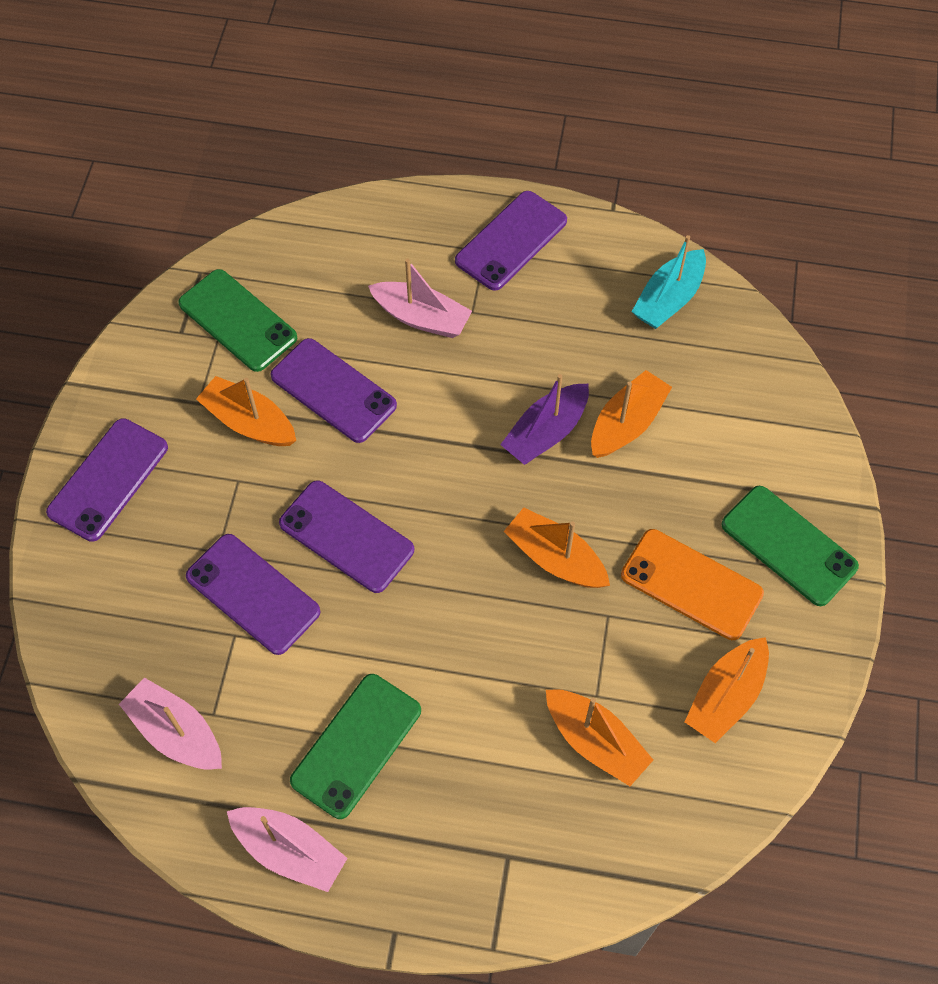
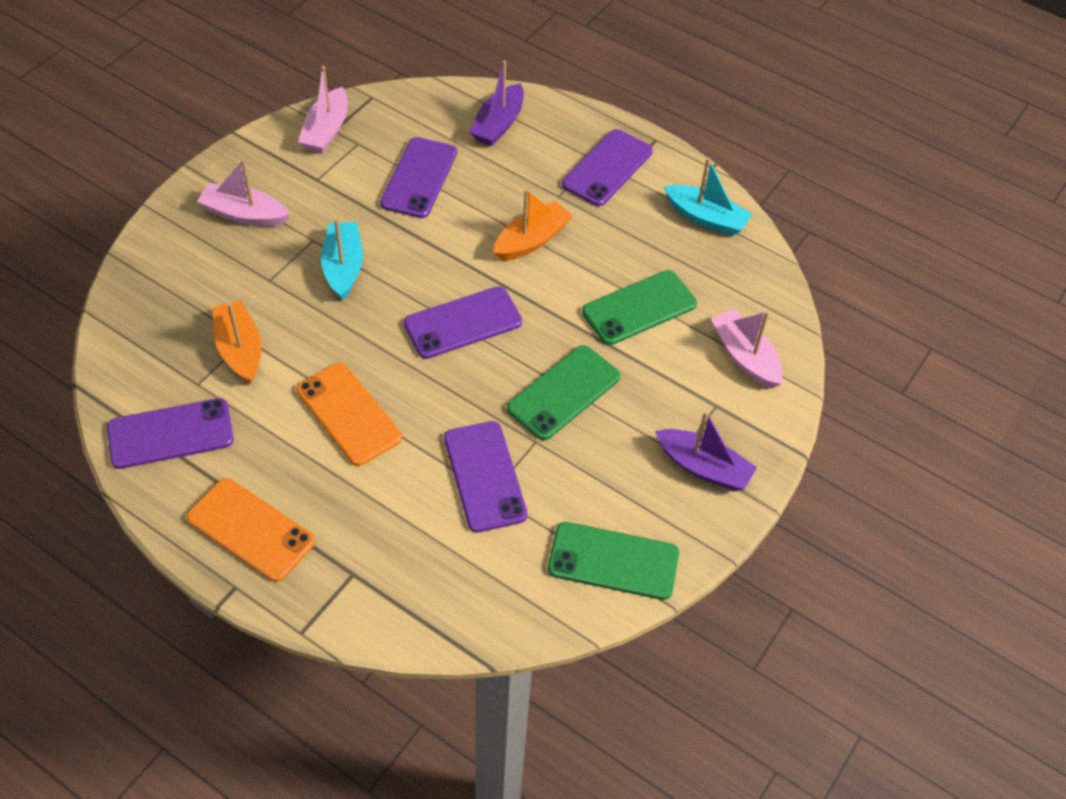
orange boat: [196,376,296,446] [503,507,610,588] [546,689,653,786] [591,370,672,458] [685,637,769,743] = 5 -> [212,300,261,384] [493,189,573,261] = 2
orange phone: [621,529,764,640] = 1 -> [186,478,315,582] [296,363,402,466] = 2
purple boat: [500,374,589,465] = 1 -> [469,60,524,146] [655,411,757,491] = 2
turquoise boat: [632,235,706,329] = 1 -> [321,219,363,301] [664,157,752,236] = 2

